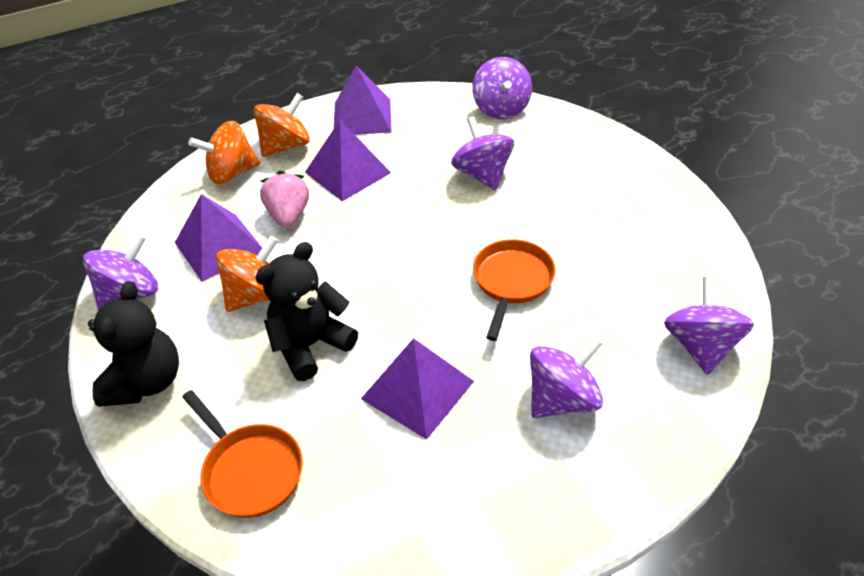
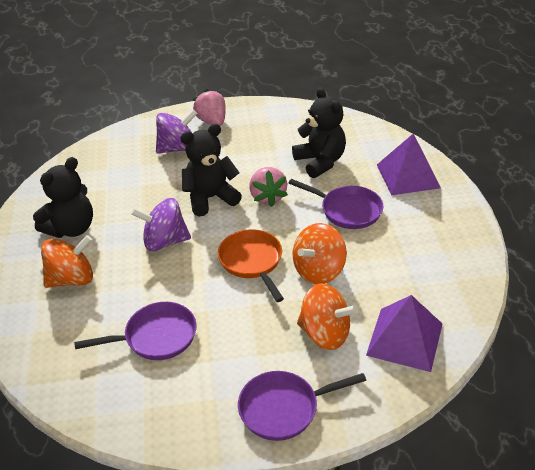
black teddy bear: [88,281,179,407] [255,242,358,381] = 2 -> [33,157,93,238] [180,124,242,216] [292,87,346,178] = 3
orange pan: [182,390,303,518] [473,239,556,341] = 2 -> [218,229,284,302] = 1
pink strawberry: [260,171,309,228] = 1 -> [193,89,226,126] [249,167,288,207] = 2
purple pan: none = 0 -> [74,302,197,360] [238,371,366,441] [289,179,383,229] = 3
purple pyramid: [175,194,262,282] [305,120,391,201] [334,65,392,135] [361,338,474,440] = 4 -> [366,295,442,372] [377,134,441,195] = 2
purple spinning top: [83,234,158,311] [451,117,514,190] [472,57,532,119] [530,337,603,418] [664,277,754,375] = 5 -> [131,198,191,251] [156,110,197,153] = 2

